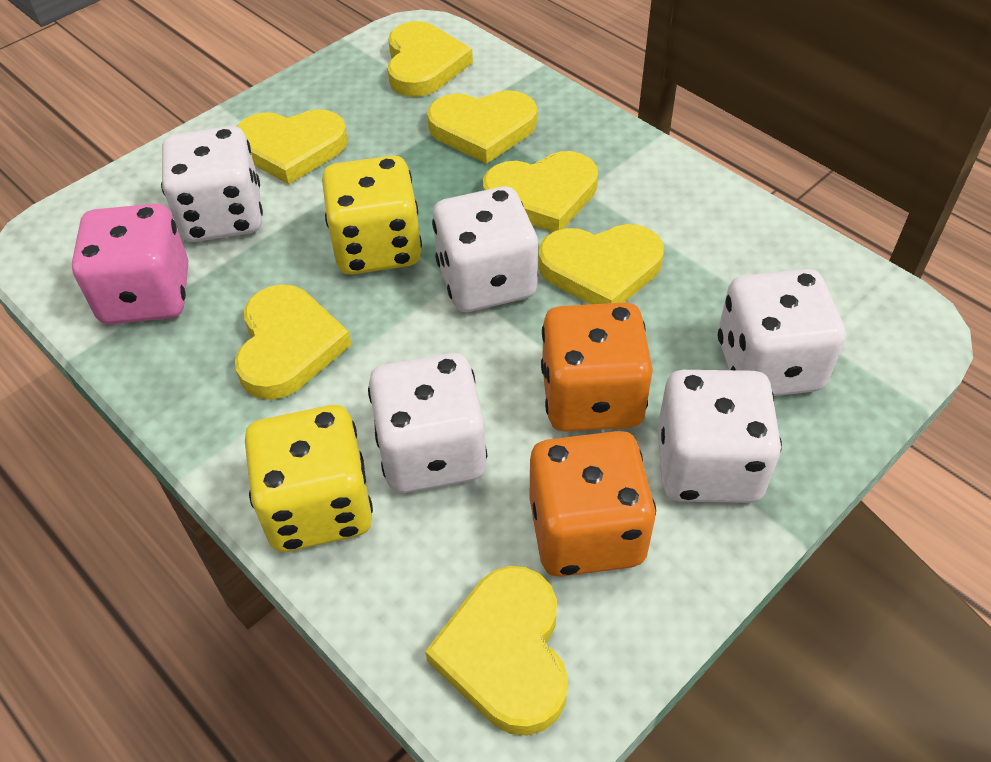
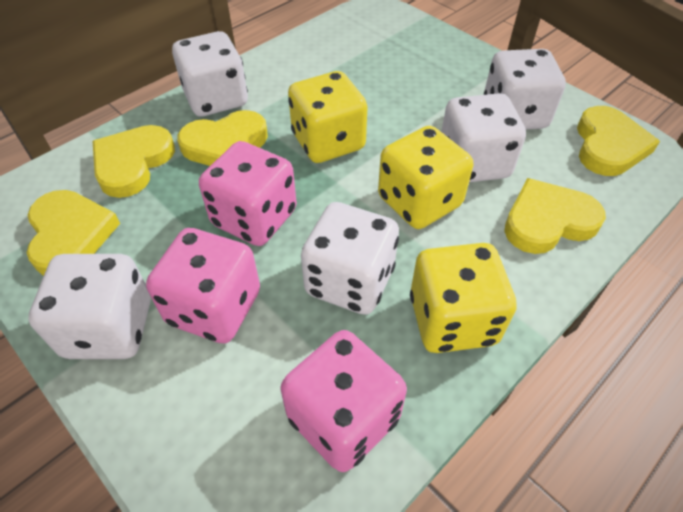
orange dice: [529,431,656,577] [541,302,653,432] = 2 -> none = 0
pink dice: [72,204,188,324] = 1 -> [146,228,260,344] [199,141,297,246] [281,330,407,472] = 3
yellow dice: [245,405,373,552] [322,156,422,275] = 2 -> [288,71,368,163] [378,126,473,229] [410,243,517,353] = 3
yellow heart: [235,284,351,400] [236,109,348,184] [387,21,473,97] [425,566,568,736] [427,90,537,164] [483,151,598,232] [538,224,664,304] = 7 -> [27,190,120,276] [92,125,175,198] [177,110,268,166] [504,178,606,254] [577,106,660,176] = 5

